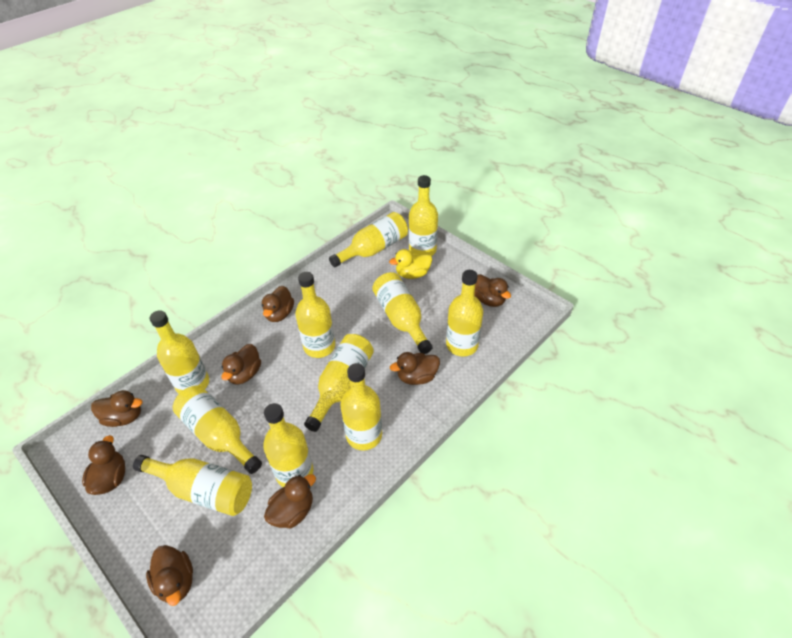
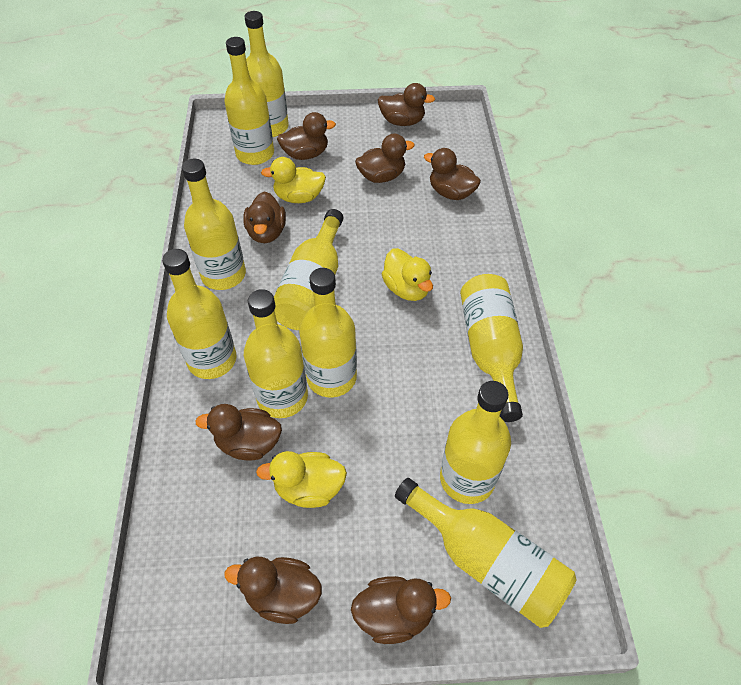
yellow bottle: [133,455,252,516] [150,310,209,394] [173,385,262,474] [263,403,313,487] [295,272,335,358] [304,334,374,432] [329,212,408,267] [340,363,382,451] [372,272,432,354] [409,175,438,256] [446,270,483,357] = 11 -> [162,249,237,379] [182,159,246,290] [224,37,274,165] [244,289,308,418] [245,11,289,137] [274,209,344,330] [299,268,357,398] [395,478,576,628] [440,381,511,504] [460,274,523,422] = 10
yellow duck: [389,249,432,279] = 1 -> [256,451,347,508] [261,157,326,203] [382,248,433,301] = 3

